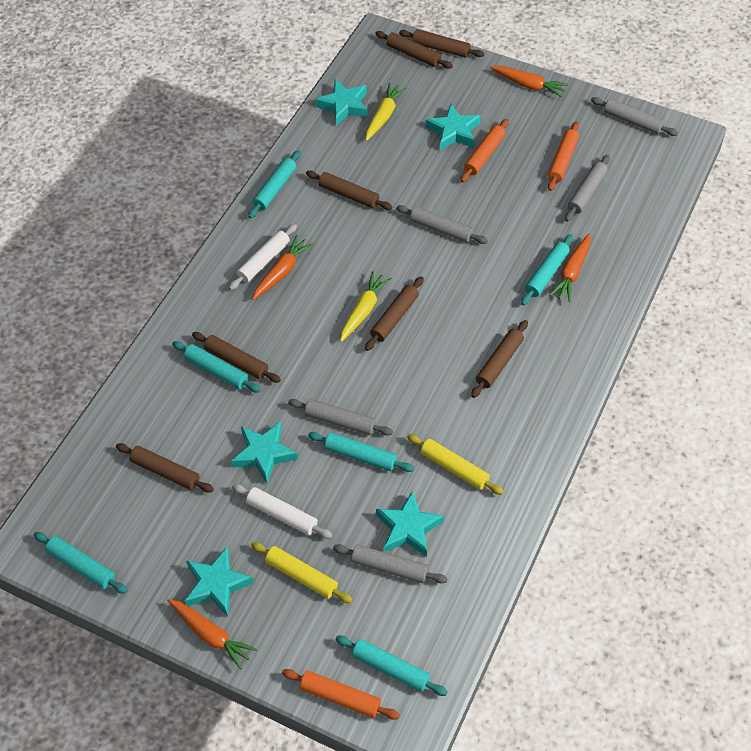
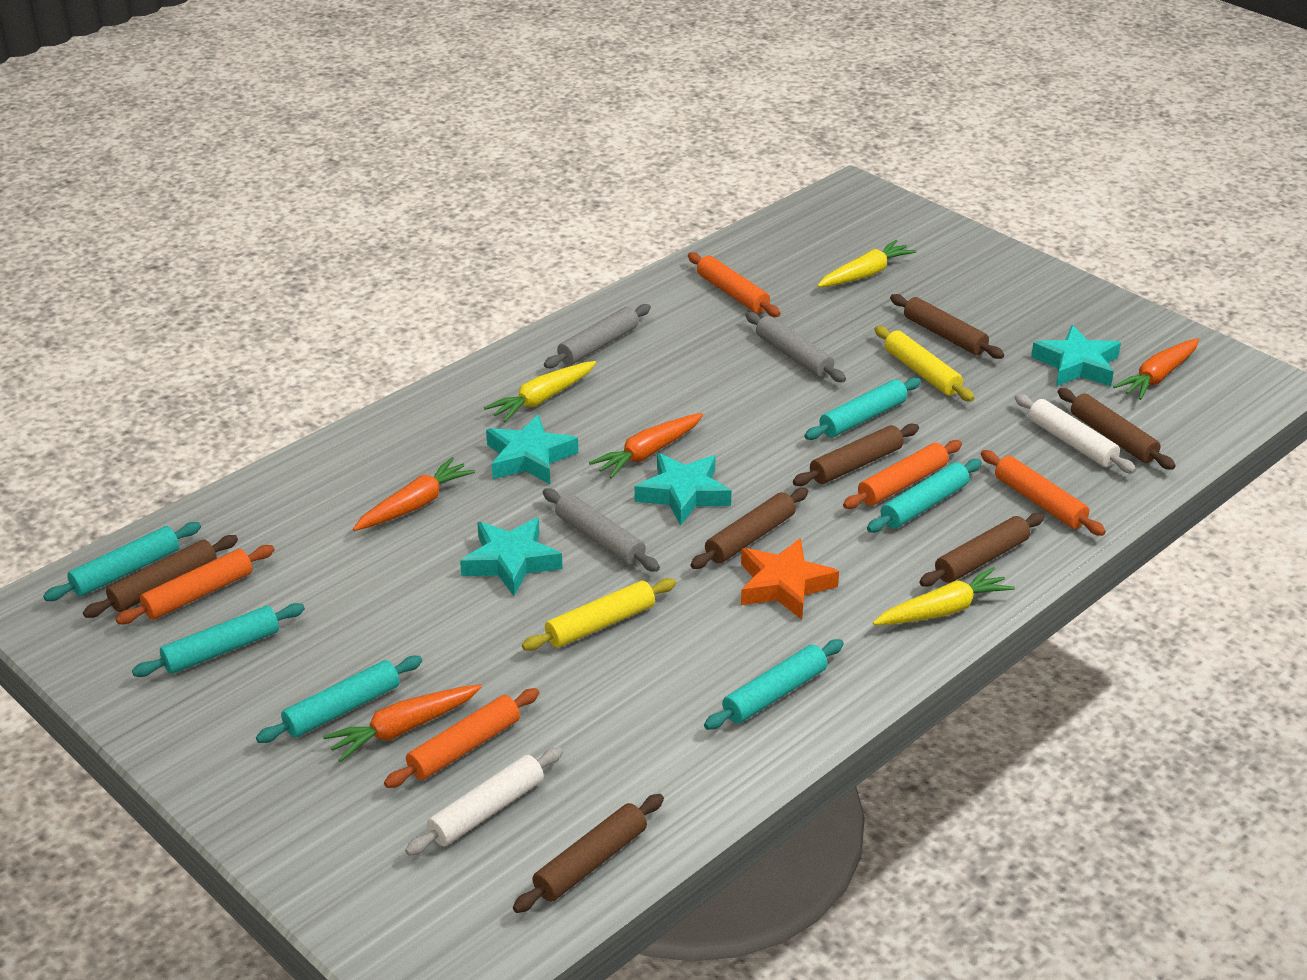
grey rolling pin: [288,399,393,436] [333,544,448,583] [396,205,488,244] [565,155,610,222] [591,97,678,136] = 5 -> [543,488,660,572] [544,304,651,368] [745,312,846,382] = 3
orange rolling pin: [282,669,400,720] [461,119,509,182] [548,122,579,191] = 3 -> [116,545,274,624] [384,688,539,788] [688,252,780,317] [843,440,962,509] [981,450,1106,536] = 5
orange star: none = 0 -> [741,538,839,620] = 1
turquoise star: [185,547,254,617] [231,422,298,484] [315,80,368,126] [376,491,444,557] [426,104,481,150] = 5 -> [460,518,563,596] [486,414,578,484] [634,453,731,526] [1031,325,1121,386] = 4
yellow carrot: [340,271,392,342] [366,83,407,141] = 2 -> [484,361,596,422] [817,240,917,287] [873,567,1015,625] = 3

